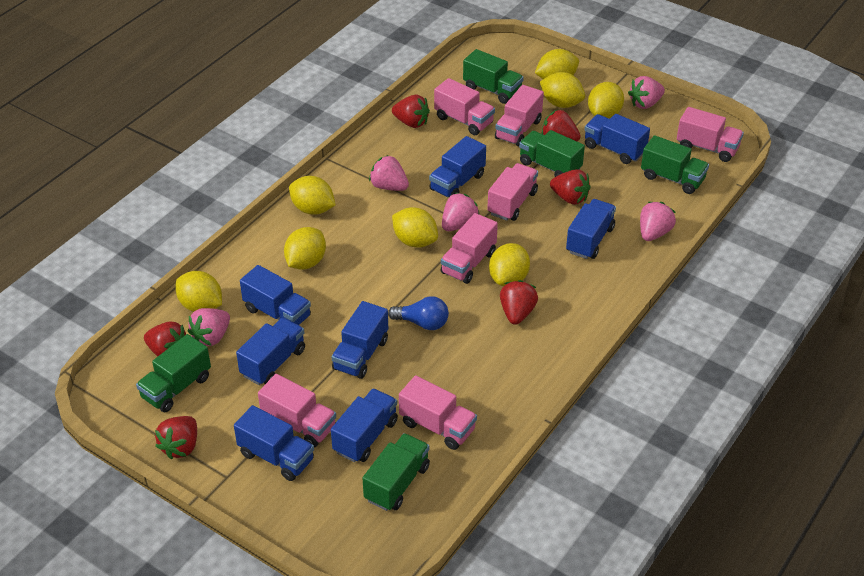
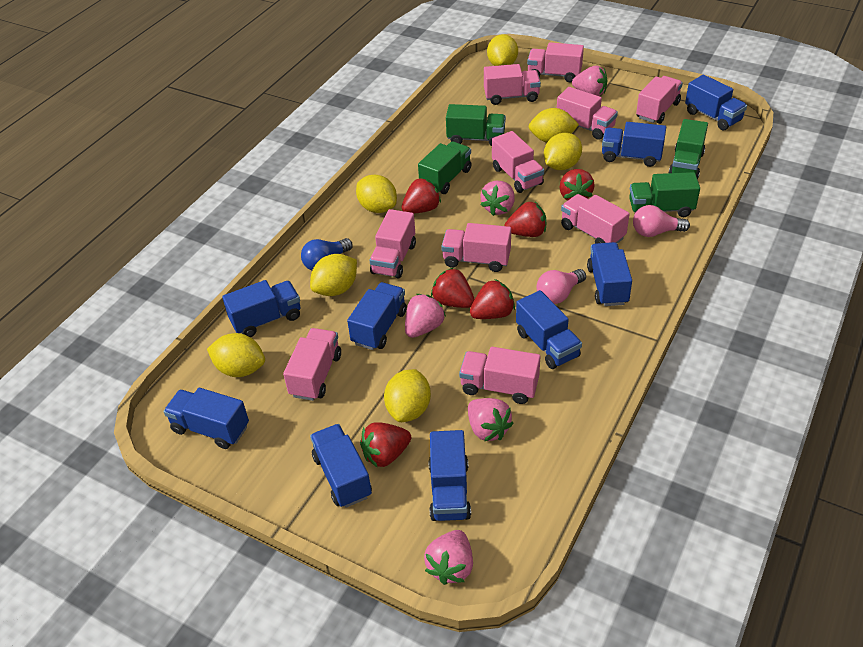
blue truck: [234,405,314,481] [236,318,305,385] [240,265,311,325] [331,389,398,462] [332,301,388,379] [429,136,486,197] [566,199,616,259] [584,114,650,164] = 8 -> [163,388,249,449] [222,280,301,337] [310,424,372,508] [347,282,407,350] [428,430,471,521] [516,290,582,369] [587,242,632,306] [602,122,666,167] [685,75,747,130] = 9
green truck: [136,334,211,412] [362,433,430,511] [463,49,524,104] [519,130,585,177] [641,135,709,194] = 5 -> [418,141,472,194] [446,104,506,146] [629,172,700,217] [669,119,708,180] = 4
pink light bulb: none = 0 -> [536,269,586,304] [633,205,690,237] = 2
pink truck: [258,374,336,448] [399,375,477,450] [434,78,495,135] [441,213,498,284] [487,163,538,221] [495,85,544,146] [677,107,744,162] = 7 -> [283,328,341,401] [369,209,416,279] [441,223,511,272] [459,347,540,404] [484,64,541,105] [492,131,544,193] [527,42,584,83] [557,87,618,140] [561,194,630,244] [636,76,683,124] = 10
yellow lemon: [175,271,222,312] [284,227,326,270] [289,176,336,215] [392,207,438,248] [489,243,530,286] [535,49,579,79] [540,72,585,108] [588,82,624,119] = 8 -> [207,333,265,377] [310,254,357,296] [356,175,397,213] [384,369,431,422] [487,34,518,66] [529,108,579,143] [544,133,582,170] = 7

